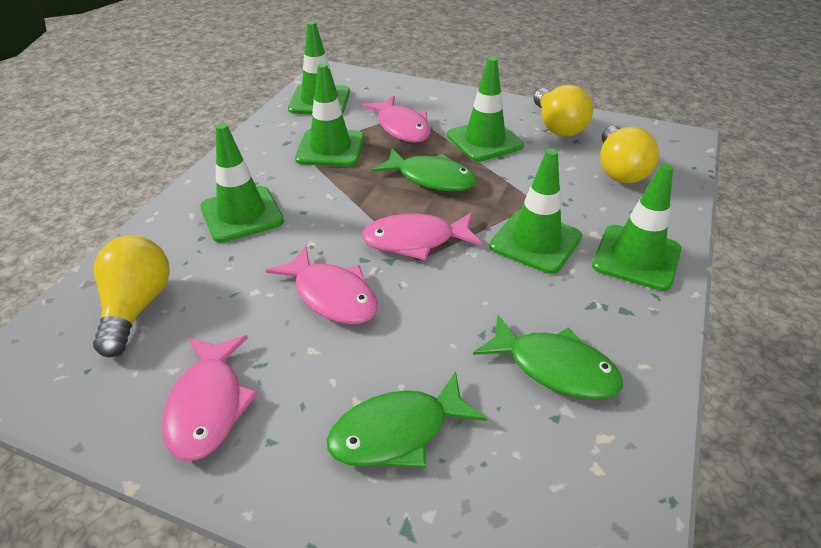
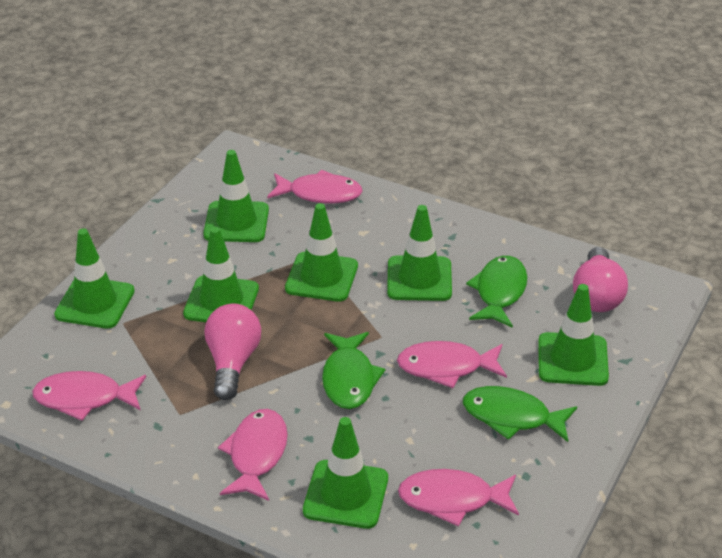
green traffic cone: [200,123,284,243] [288,21,350,114] [295,63,364,167] [447,57,524,162] [490,148,582,274] [592,163,681,291] = 6 -> [54,228,135,329] [183,227,259,322] [203,150,269,242] [285,203,358,302] [303,417,388,529] [387,205,452,301] [538,284,609,386] = 7
pink fish: [162,335,258,461] [266,246,378,324] [362,96,431,143] [362,213,482,260] = 4 -> [32,371,146,421] [218,409,288,501] [267,170,362,204] [397,341,507,388] [398,469,519,527] = 5
pink light bulb: none = 0 -> [204,303,261,400] [573,247,628,312] = 2
yellow light bulb: [93,235,170,357] [534,85,593,137] [600,126,659,183] = 3 -> none = 0

